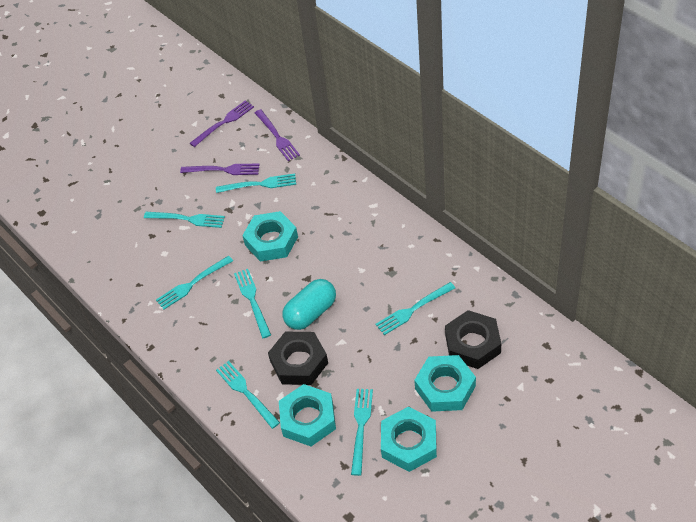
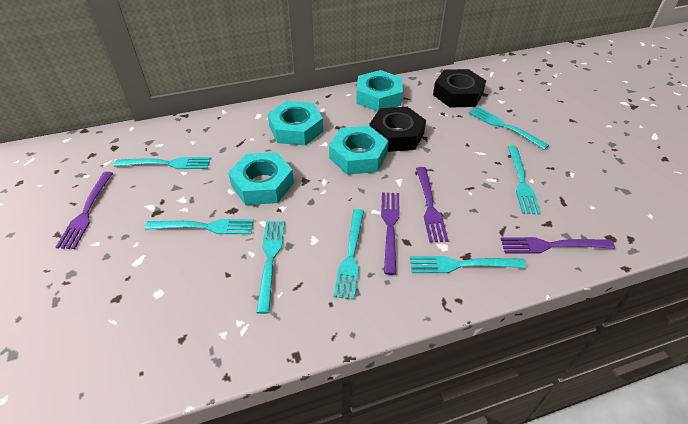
purple fork: [180,163,260,175] [190,100,254,147] [255,109,300,161] = 3 -> [56,172,113,249] [381,192,400,275] [416,167,449,243] [501,237,615,254] = 4
turquoise capsule: [283,279,336,330] = 1 -> none = 0

